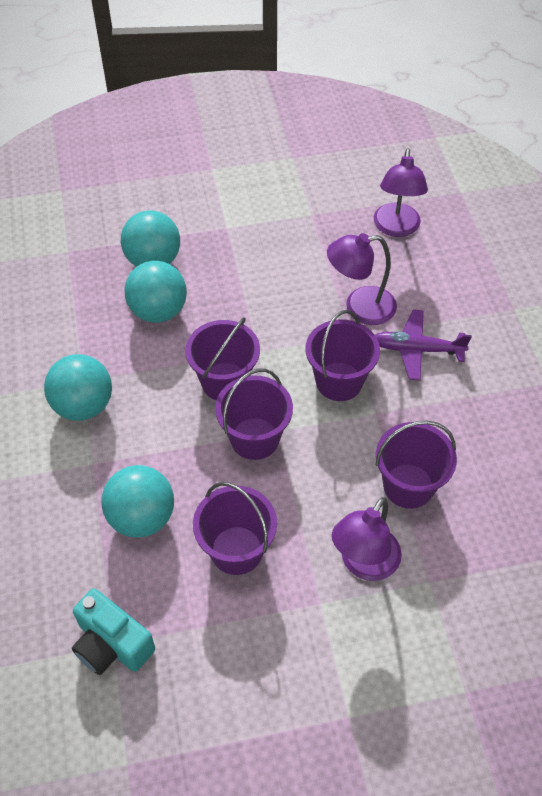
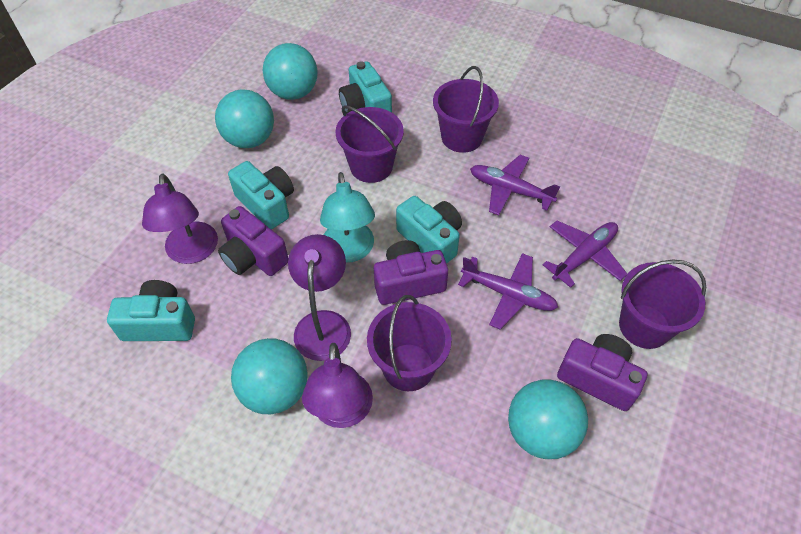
purple bucket: [185,317,260,400] [193,482,277,575] [215,368,293,460] [306,310,380,401] [376,421,457,509] = 5 -> [335,105,404,183] [367,295,452,391] [433,66,499,153] [619,259,706,349] = 4
purple camera: none = 0 -> [218,206,289,276] [374,240,448,305] [557,334,648,411] = 3
purple plane: [375,309,472,381] = 1 -> [458,253,558,330] [470,155,560,215] [542,221,627,288] = 3
turquoise camera: [72,589,155,675] = 1 -> [107,280,195,341] [228,161,294,229] [339,61,392,114] [396,196,462,264] = 4
turquoise lamp: none = 0 -> [320,172,375,263] = 1

